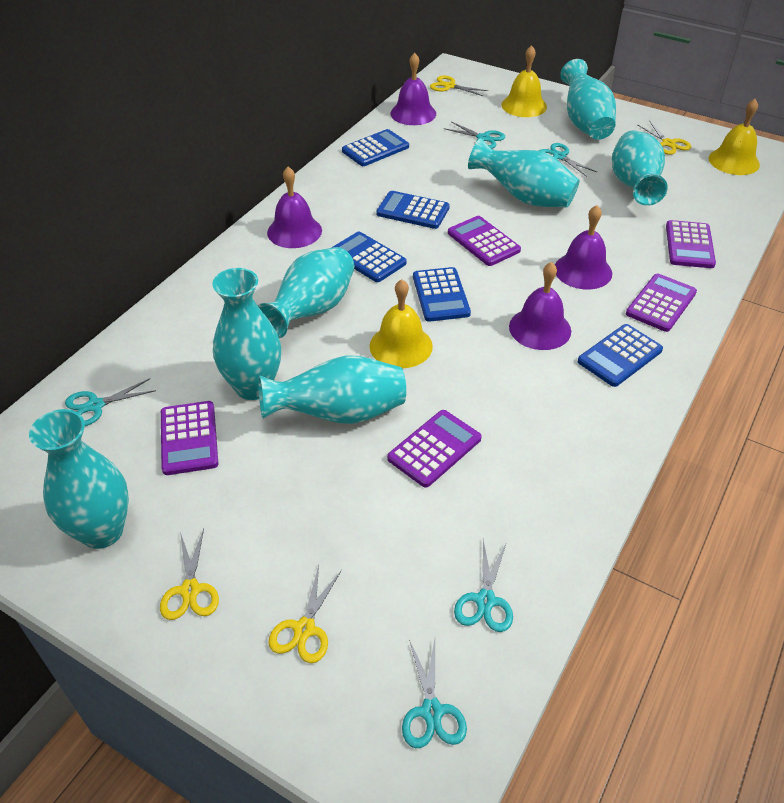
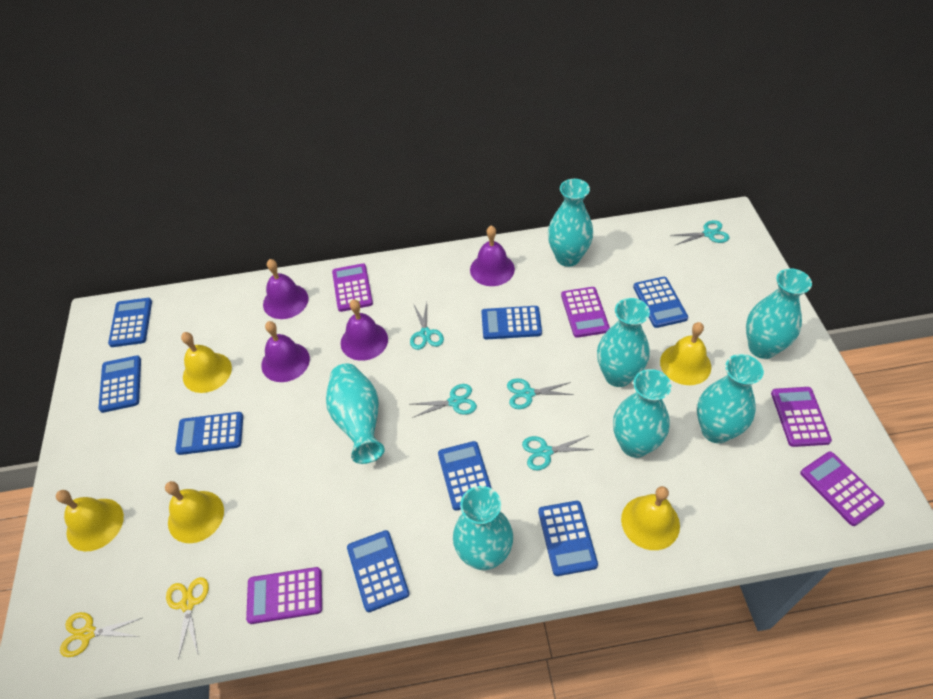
blue calculator: [331,231,407,282] [342,129,409,166] [376,191,450,229] [413,267,471,322] [578,324,663,387] = 5 -> [98,355,141,413] [108,298,152,347] [175,412,243,455] [347,530,409,612] [438,441,492,511] [481,306,542,339] [538,501,598,576] [633,277,688,328] = 8
yellow bell: [370,279,433,368] [501,45,547,117] [709,99,760,175] = 3 -> [56,490,124,551] [165,481,224,543] [181,332,232,393] [621,486,680,550] [660,322,711,385] = 5
yellow scissors: [160,529,219,620] [268,565,342,663] [430,75,488,96] [637,121,691,155] = 4 -> [60,612,142,657] [166,577,209,660] = 2

